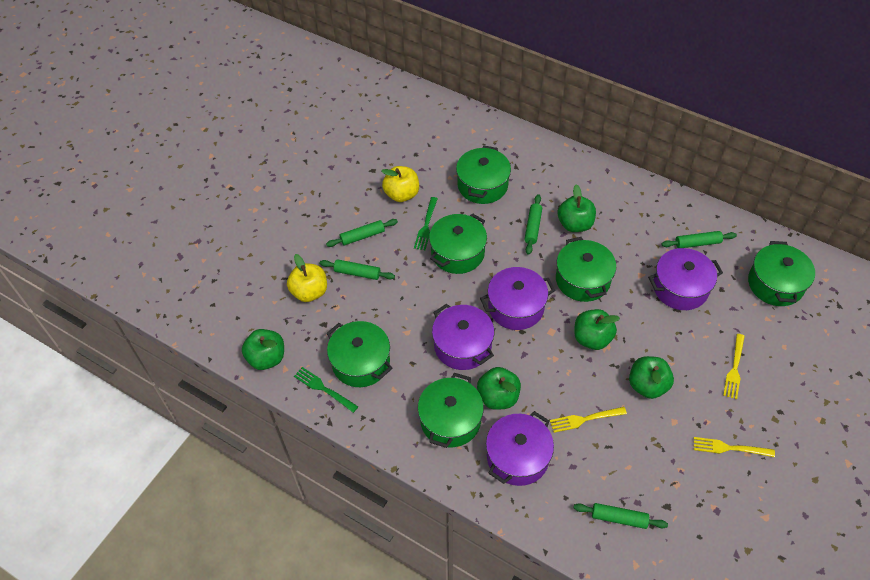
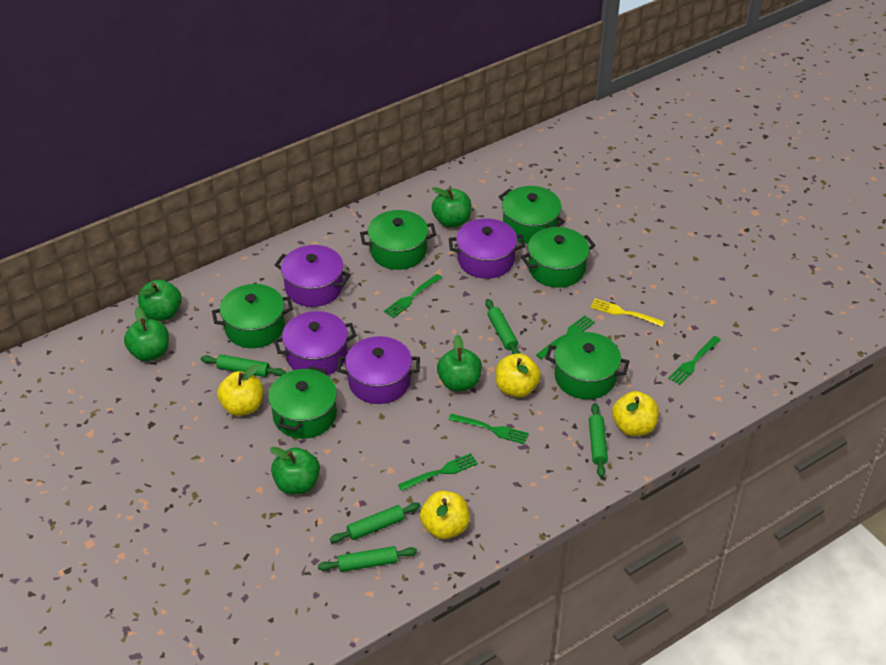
green fork: [294,367,358,413] [414,197,438,250] = 2 -> [384,274,442,318] [398,453,478,491] [448,414,529,444] [536,315,595,359] [668,336,721,385] = 5
yellow apple: [287,254,327,302] [381,166,419,202] = 2 -> [217,365,263,416] [420,491,469,539] [496,353,541,397] [612,391,659,436] = 4
yellow fork: [550,407,627,433] [694,437,775,457] [723,334,745,399] = 3 -> [590,298,665,327] = 1

